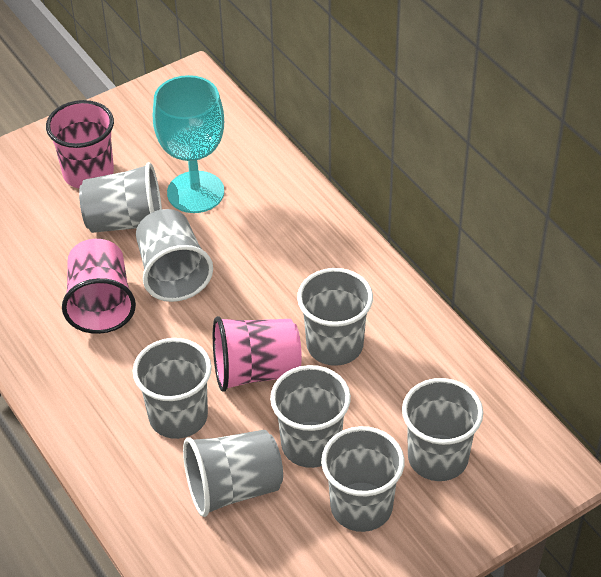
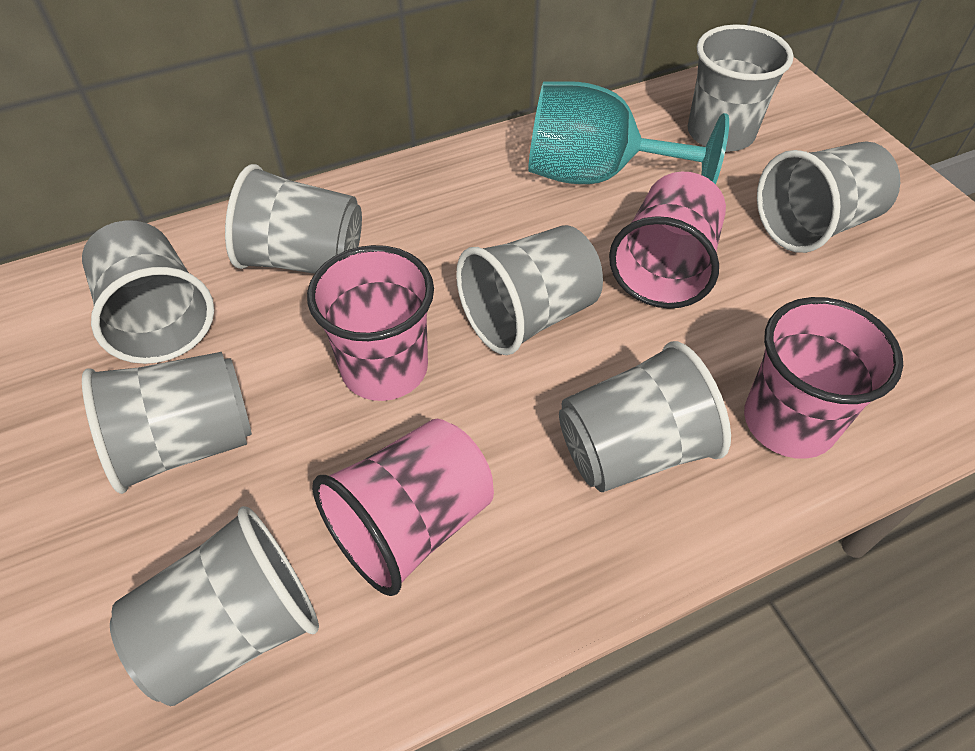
pink cup: [46,100,114,188] [62,239,136,334] [213,316,302,392] = 3 -> [307,245,434,401] [312,419,494,596] [609,172,726,308] [744,297,903,459] = 4

